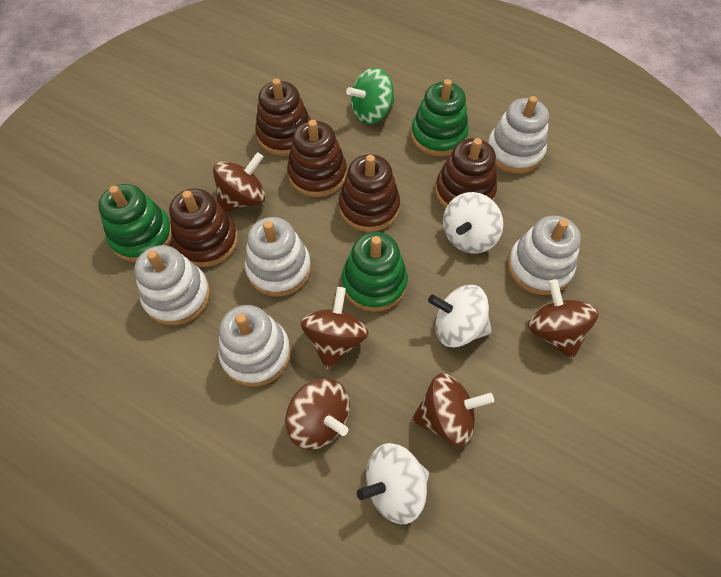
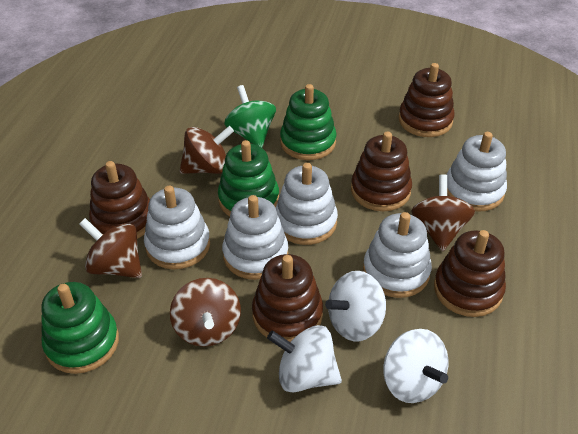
brown spinning top: [213,152,266,211] [285,378,350,450] [301,287,369,370] [412,373,494,446] [528,279,599,359] = 5 -> [80,218,142,278] [170,278,241,347] [180,126,234,174] [411,175,475,252] = 4

